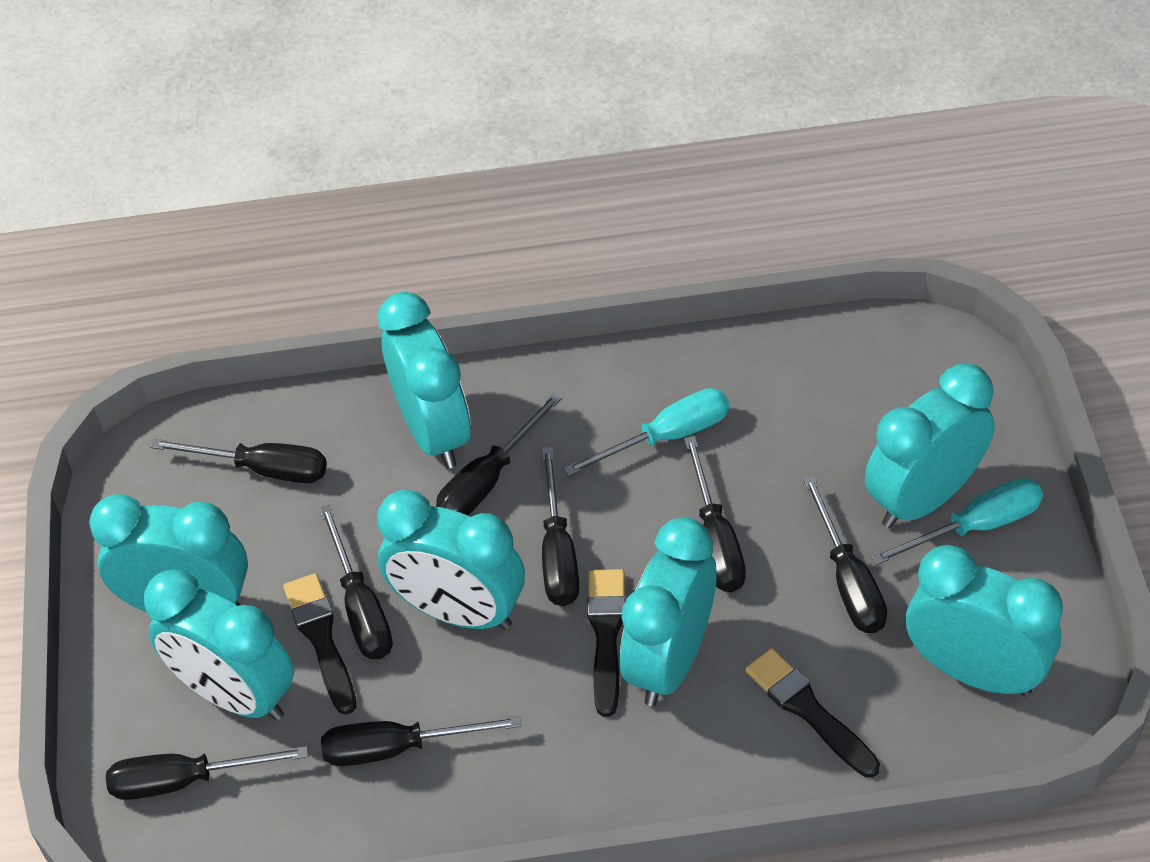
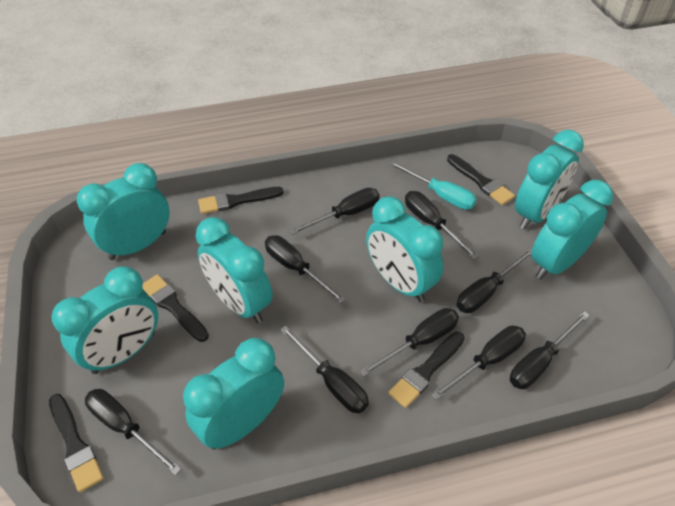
black brush: [283,573,356,715] [587,569,626,717] [745,648,880,778] = 3 -> [49,394,104,492] [142,274,209,342] [198,187,284,214] [388,332,465,408] [447,154,515,205] = 5
black screwdriver: [106,746,308,800] [150,439,327,483] [319,505,393,659] [321,716,521,766] [436,393,562,515] [542,447,579,606] [684,436,746,592] [803,476,887,633] = 8 -> [85,389,181,475] [265,235,346,303] [280,325,369,413] [289,188,380,235] [360,308,459,377] [405,191,479,260] [431,326,526,400] [457,248,532,313] [510,311,590,389] = 9
turquoise screwdriver: [563,388,729,476] [871,478,1043,565] = 2 -> [389,161,477,210] = 1

